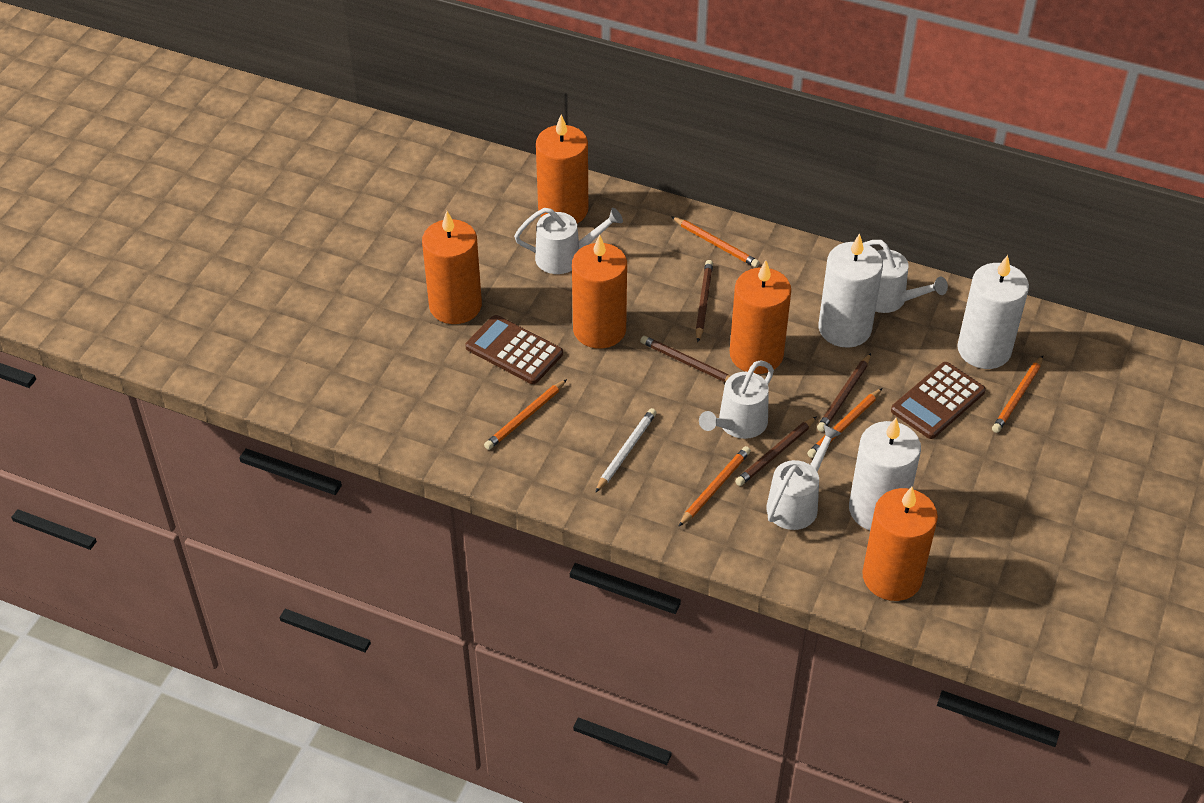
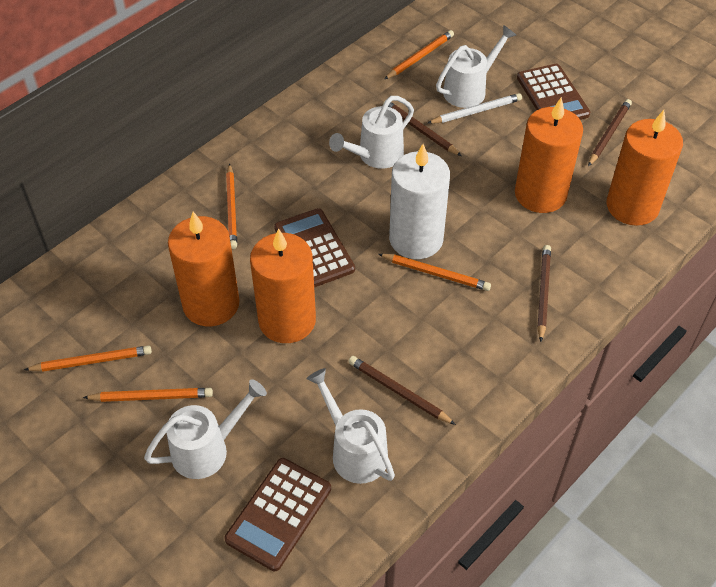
brown calculator: [466,315,563,384] [891,362,986,439] = 2 -> [225,458,331,571] [274,208,355,288] [517,64,590,120] = 3
orange candle: [422,211,482,324] [536,115,588,223] [572,234,627,349] [730,260,791,374] [862,487,938,601] = 5 -> [168,212,239,326] [250,228,316,343] [515,97,583,213] [607,110,683,226] = 4
white candle: [819,233,883,348] [849,418,921,530] [957,255,1029,369] = 3 -> [389,144,450,259] = 1

